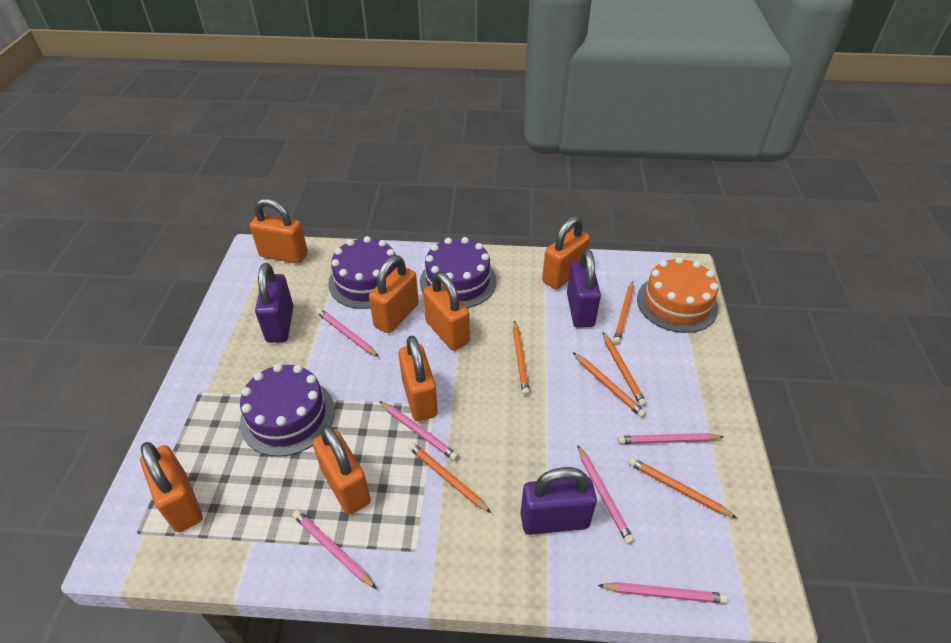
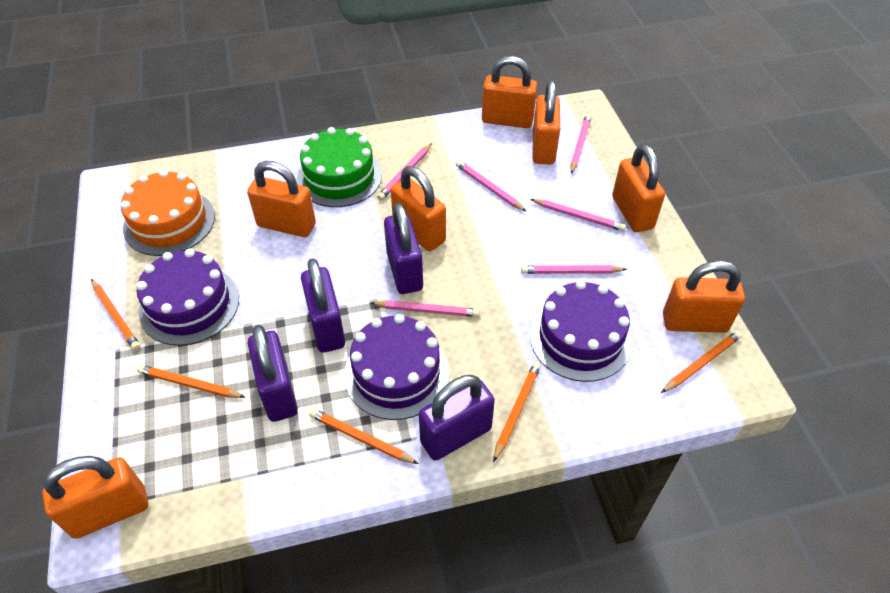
green cake: none = 0 -> [297,127,382,207] = 1
orange pencil: [408,442,491,513] [513,320,530,396] [573,352,646,418] [603,332,647,407] [613,281,634,344] [628,457,737,518] = 6 -> [91,279,141,351] [137,365,246,398] [309,409,419,464] [493,362,541,462] [661,331,742,393] = 5
purple padlock: [255,263,294,343] [521,467,597,535] [567,249,601,328] = 3 -> [248,325,298,422] [301,258,345,353] [384,203,423,294] [419,375,495,461] = 4

